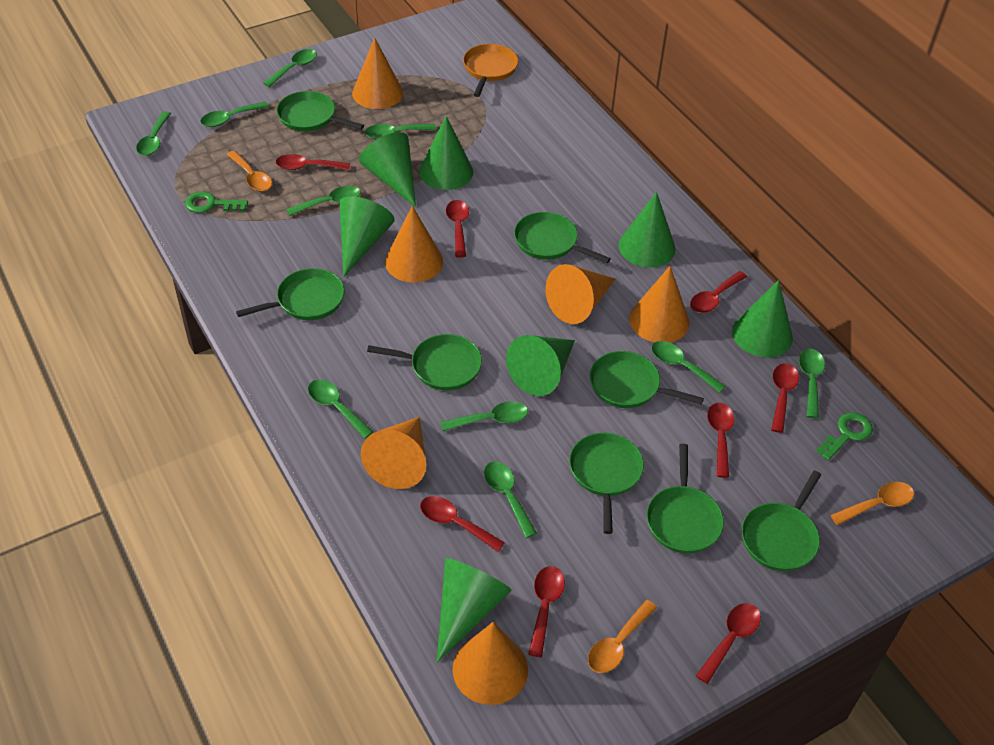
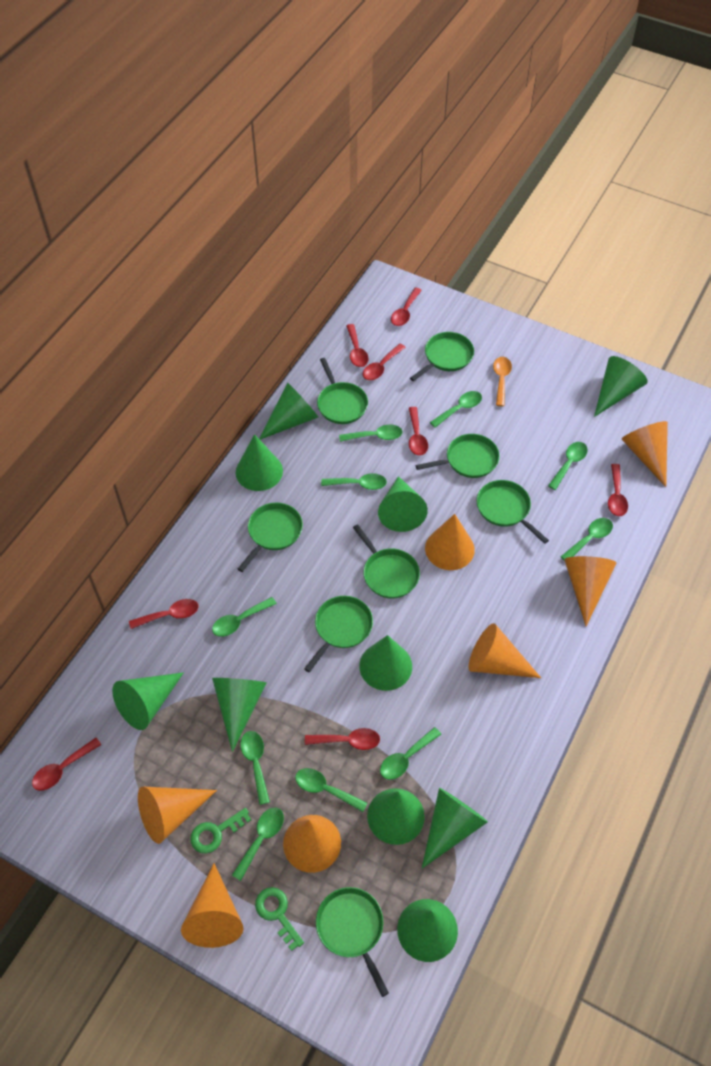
green cone: [339,196,395,277] [359,132,416,207] [419,116,473,190] [436,558,512,663] [506,335,575,396] [619,192,676,267] [732,280,793,358] = 7 -> [112,672,184,730] [212,678,267,752] [236,434,283,491] [259,382,319,440] [359,635,412,691] [367,788,425,845] [378,476,428,532] [397,899,458,962] [422,788,488,868] [594,356,648,417] = 10
orange cone: [352,37,403,109] [361,417,426,489] [385,206,443,283] [453,622,528,705] [545,264,615,324] [629,266,689,343] = 6 -> [138,787,217,844] [181,863,244,948] [283,815,341,873] [425,514,475,570] [469,623,541,678] [564,556,617,626] [622,421,668,487] = 7
orange pan: [463,44,518,97] = 1 -> none = 0
orange spoon: [227,150,272,191] [588,600,657,673] [830,482,914,525] = 3 -> [493,357,512,406] = 1

